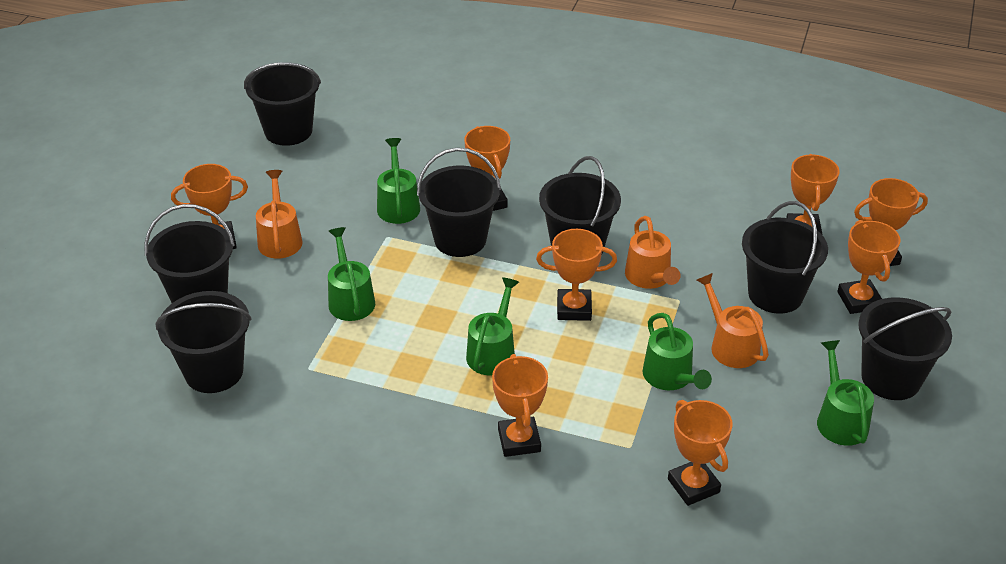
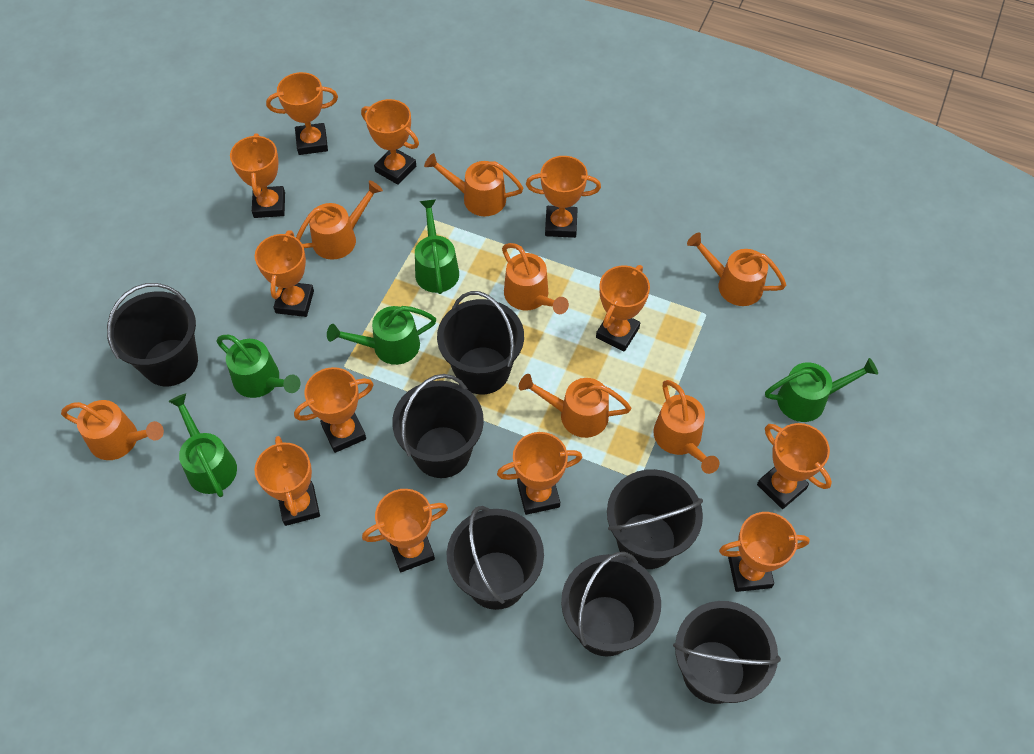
orange trophy: [171,164,248,249] [465,126,510,211] [492,354,548,457] [536,229,617,321] [668,400,732,506] [786,154,840,235] [837,220,901,314] [854,178,928,266] = 8 -> [230,133,285,218] [255,230,314,317] [255,436,320,526] [266,72,338,155] [294,367,374,453] [361,99,419,185] [362,489,448,572] [497,432,582,515] [526,156,601,238] [596,265,650,352] [719,512,810,592] [757,423,832,509] = 12
orange watering can: [256,170,303,259] [625,216,680,289] [697,273,769,368] = 3 -> [61,400,164,460] [296,180,383,260] [424,153,523,216] [502,243,569,314] [519,374,631,438] [653,380,719,474] [687,232,786,306] = 7

